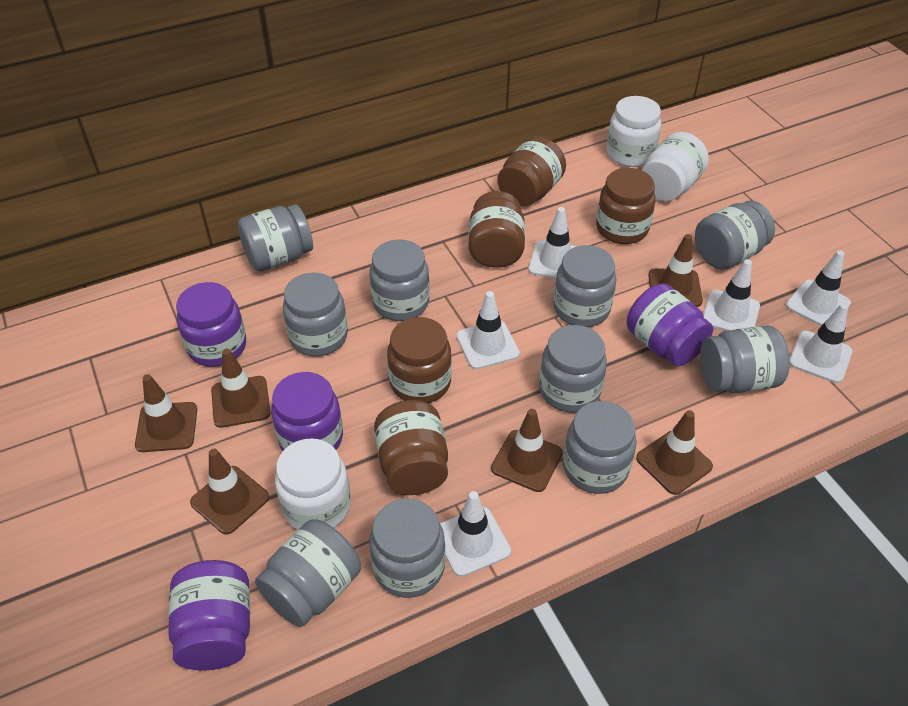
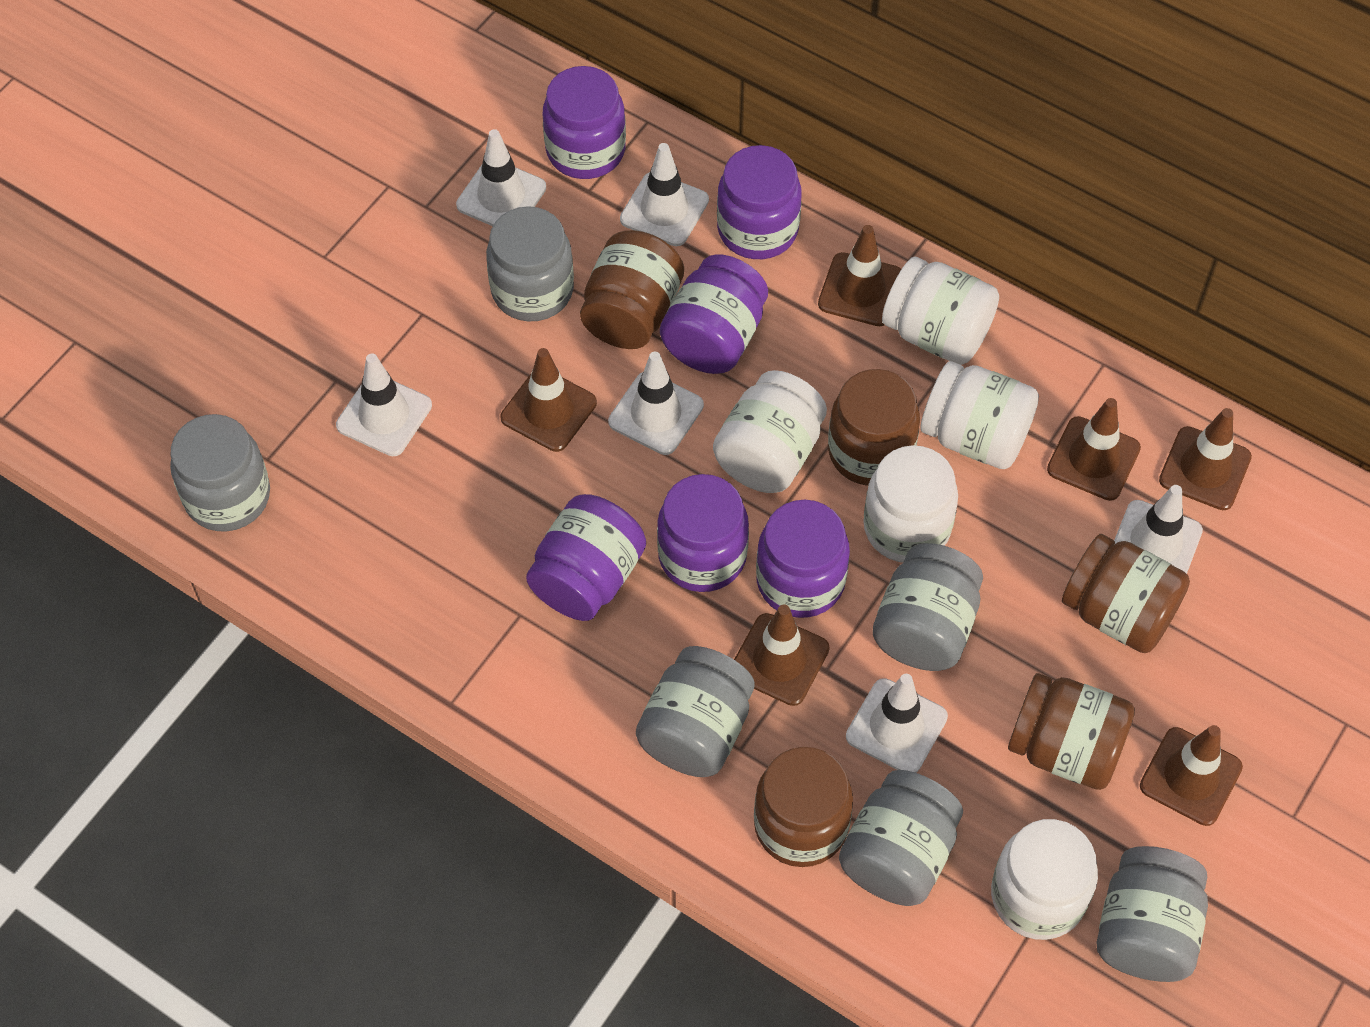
grey jar: [237,204,313,271] [255,519,361,627] [283,273,348,356] [369,499,445,598] [370,239,430,321] [539,325,607,413] [553,245,616,327] [563,401,637,494] [695,201,775,270] [700,325,790,393] = 10 -> [170,414,270,531] [486,206,574,321] [636,646,755,777] [839,770,963,906] [872,543,983,671] [1096,846,1208,982] = 6
purple jar: [168,560,250,671] [176,282,246,367] [271,372,343,451] [627,283,713,366] = 4 -> [526,494,646,621] [543,66,626,179] [657,474,749,592] [660,254,768,374] [717,145,802,259] [756,500,850,618] = 6
white jar: [275,438,351,530] [607,96,661,167] [642,132,709,201] = 3 -> [713,370,827,493] [863,445,958,563] [882,257,999,365] [921,361,1039,469] [991,819,1098,940] = 5

